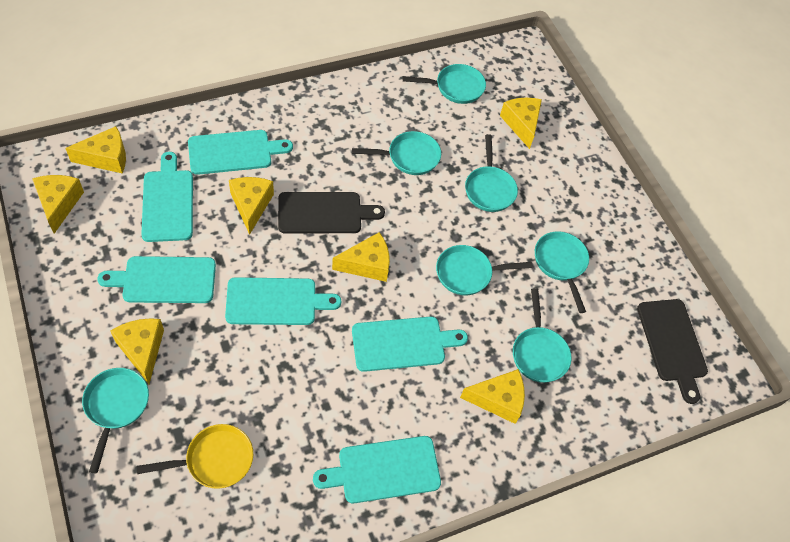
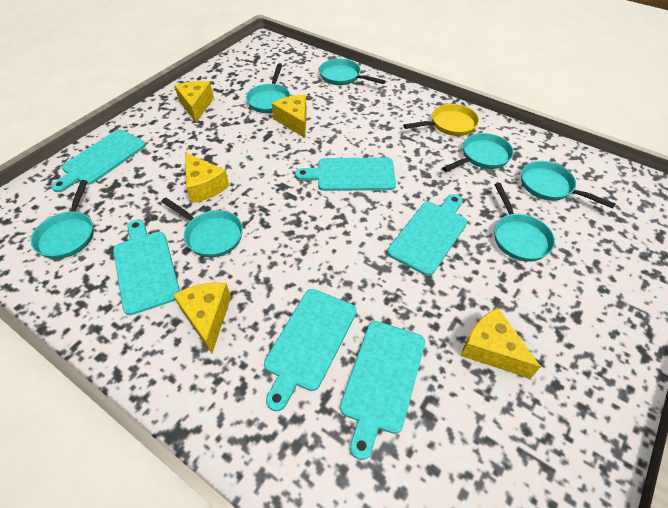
black cutting board: [278,192,385,234] [637,299,708,404] = 2 -> none = 0
yellow cheese: [32,175,84,234] [65,126,126,173] [110,318,164,384] [229,177,274,235] [332,232,390,282] [460,369,525,424] [500,98,542,149] = 7 -> [173,283,231,354] [174,81,214,123] [185,152,229,203] [272,95,307,138] [461,308,541,379] = 5

